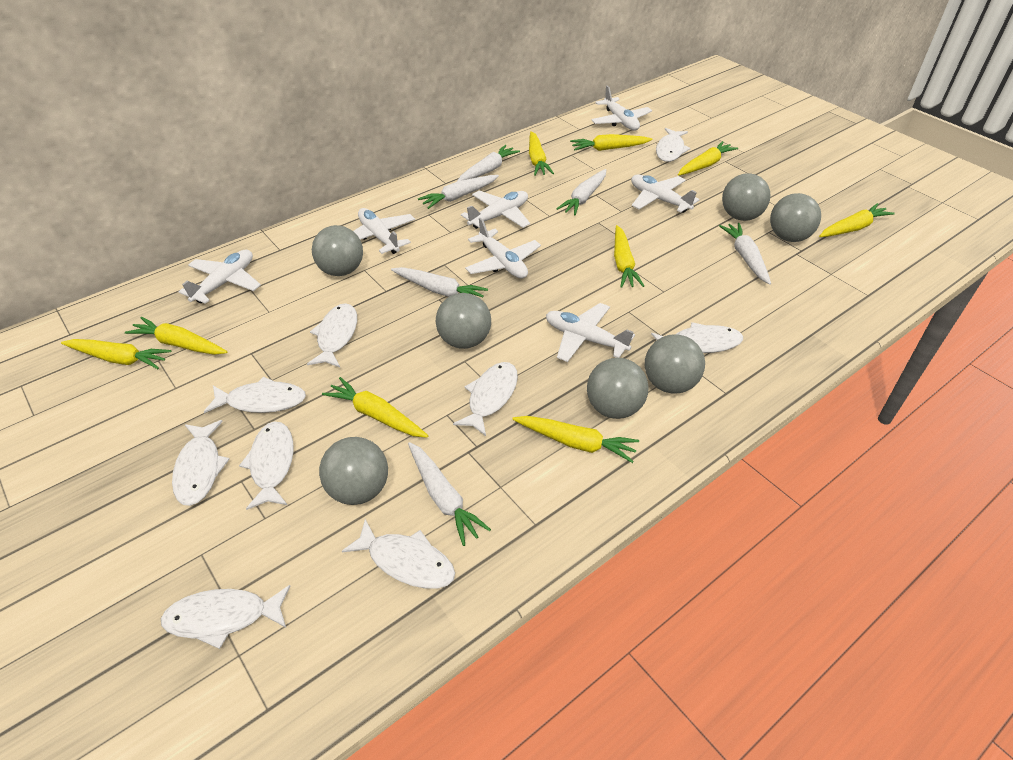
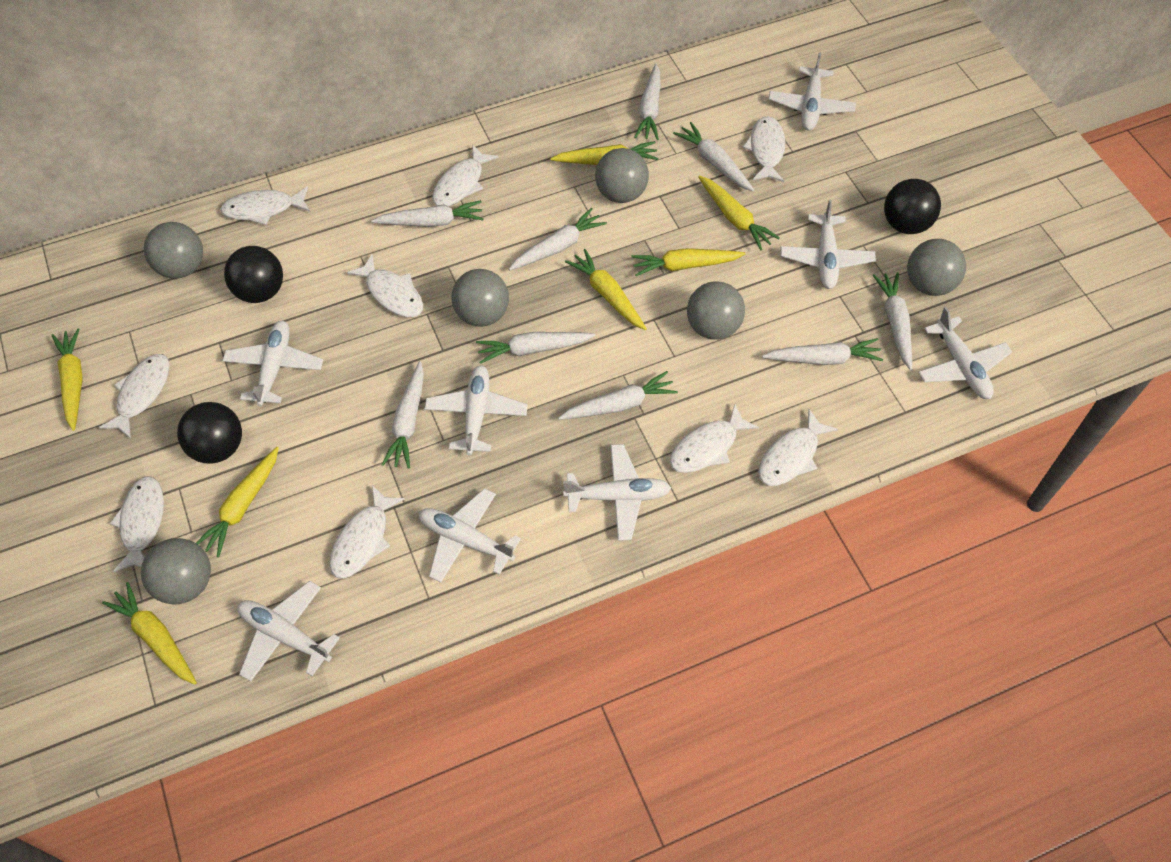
black ball: none = 0 -> [177,402,242,464] [224,246,283,303] [884,179,941,234] = 3
grey ball: [312,225,363,276] [319,437,388,505] [436,293,491,349] [587,358,649,419] [645,334,705,394] [722,173,771,221] [770,193,821,242] = 7 -> [141,538,211,605] [144,222,203,278] [451,269,509,327] [595,148,649,203] [687,281,745,340] [907,239,966,296] = 6
white carrot: [391,267,488,297] [408,442,491,546] [418,175,499,209] [457,145,520,182] [557,169,606,215] [719,223,771,285] = 6 -> [371,200,483,227] [381,361,424,469] [476,332,595,364] [509,208,607,270] [558,371,678,420] [634,64,660,140] [673,122,754,191] [762,338,883,365] [873,272,912,370] = 9
white plane: [179,250,261,304] [353,208,415,254] [461,190,530,229] [465,218,541,279] [546,303,635,362] [591,86,652,131] [631,174,700,213] = 7 -> [222,321,323,406] [237,581,340,682] [419,488,521,583] [424,365,528,456] [563,444,671,541] [769,53,856,131] [780,200,876,289] [918,307,1012,399] = 8
yellow carrot: [61,339,171,369] [125,317,227,355] [322,377,428,438] [512,416,639,463] [529,131,554,176] [570,134,652,151] [614,225,644,288] [678,141,738,175] [819,203,895,237] = 9 -> [52,328,83,431] [102,582,197,685] [196,447,279,557] [550,141,659,165] [565,249,647,330] [631,248,745,276] [698,175,780,251] = 7

